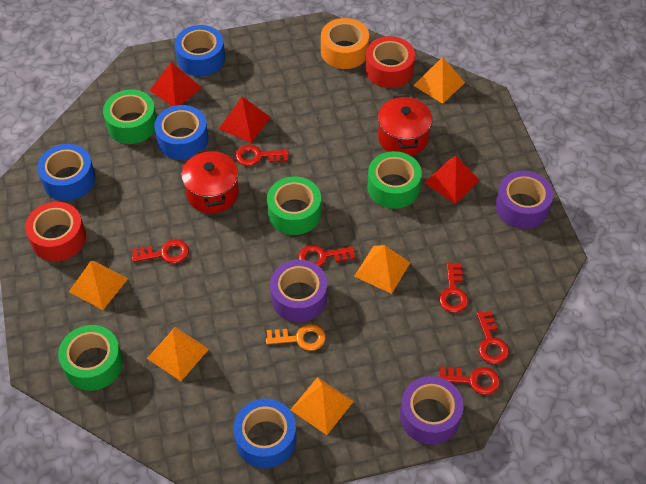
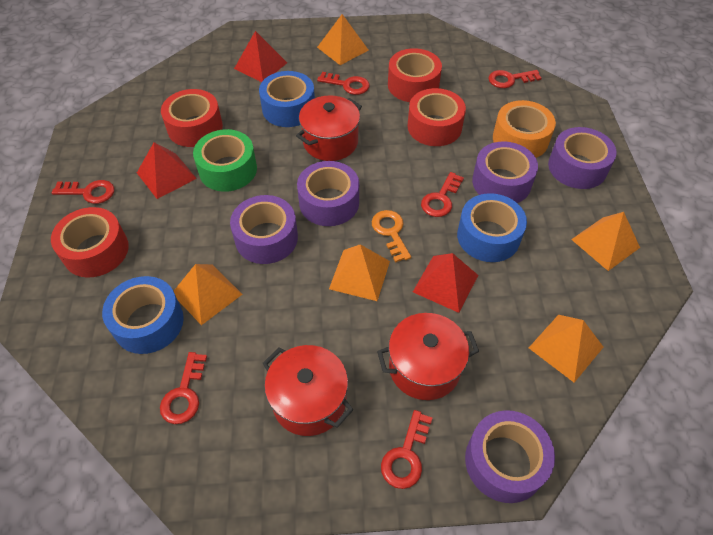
blue tape: [37,144,95,201] [154,105,208,160] [175,25,225,76] [233,399,297,468] = 4 -> [102,276,184,354] [259,71,315,127] [457,193,527,262] = 3
green tape: [58,325,123,391] [103,90,157,144] [267,176,321,235] [367,151,422,209] = 4 -> [193,129,257,192] = 1
purple tape: [270,260,327,322] [400,376,463,445] [495,171,553,229] = 3 -> [230,195,298,264] [297,161,359,226] [465,410,555,503] [472,141,538,203] [548,127,617,189] = 5
red pot: [181,149,239,213] [378,95,433,156] = 2 -> [263,345,353,436] [296,95,362,161] [377,313,479,400] = 3
red tape: [25,202,86,262] [365,36,415,88] = 2 -> [51,207,129,278] [161,89,223,147] [388,48,442,102] [407,88,466,146] = 4

